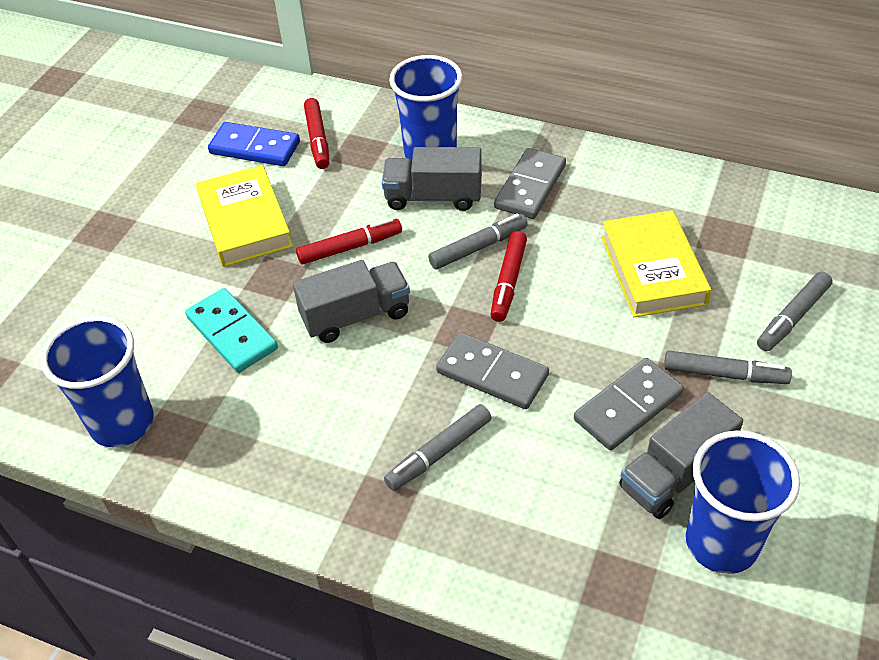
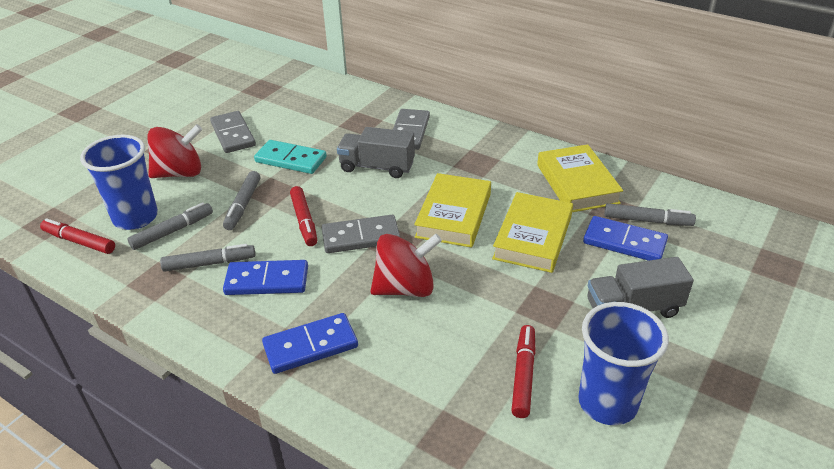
blue cup: [41,316,154,447] [389,55,463,162] [686,430,800,574] = 3 -> [80,135,158,230] [578,302,669,425] = 2
blue domino: [208,122,300,166] = 1 -> [223,260,308,295] [262,313,358,374] [583,216,668,261] = 3
grey truck: [293,260,410,343] [382,147,482,211] [619,392,743,519] = 3 -> [337,127,415,178] [587,257,694,318] = 2
red spinning top: none = 0 -> [147,124,202,178] [371,234,442,297] = 2
yellow book: [196,165,293,267] [601,210,711,317] = 2 -> [414,173,491,248] [492,192,573,273] [537,144,623,212] = 3

